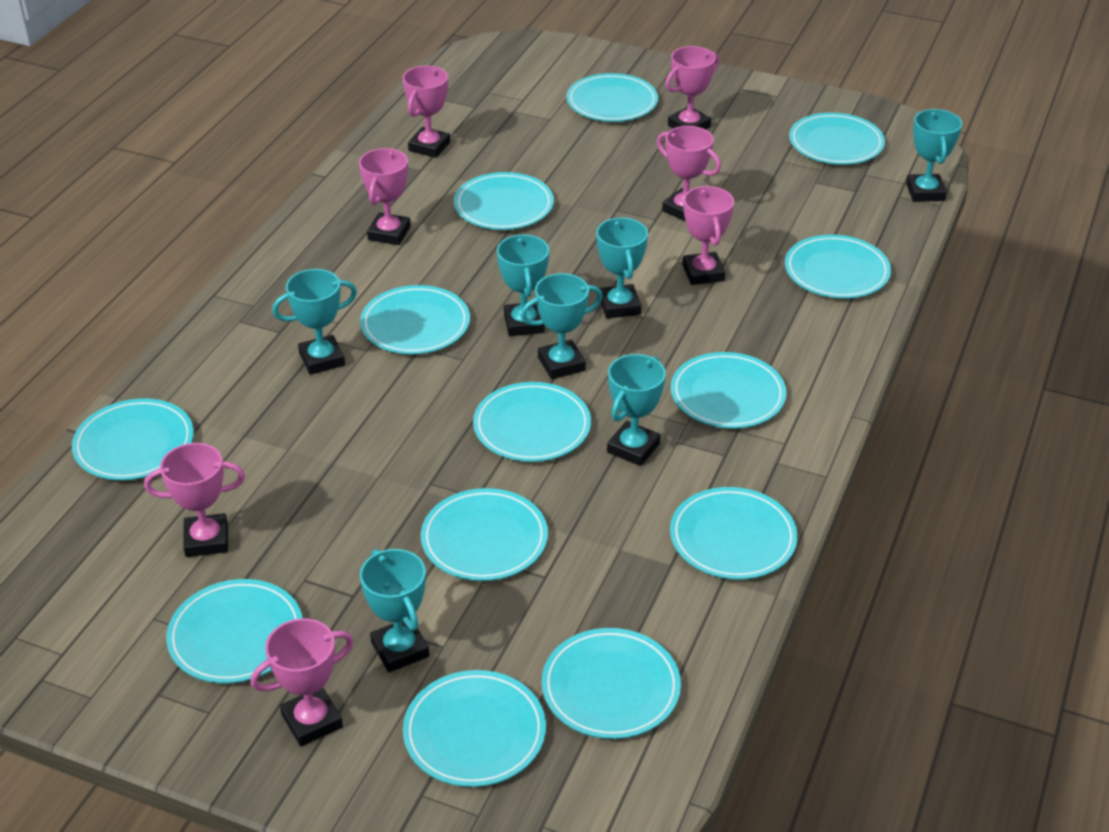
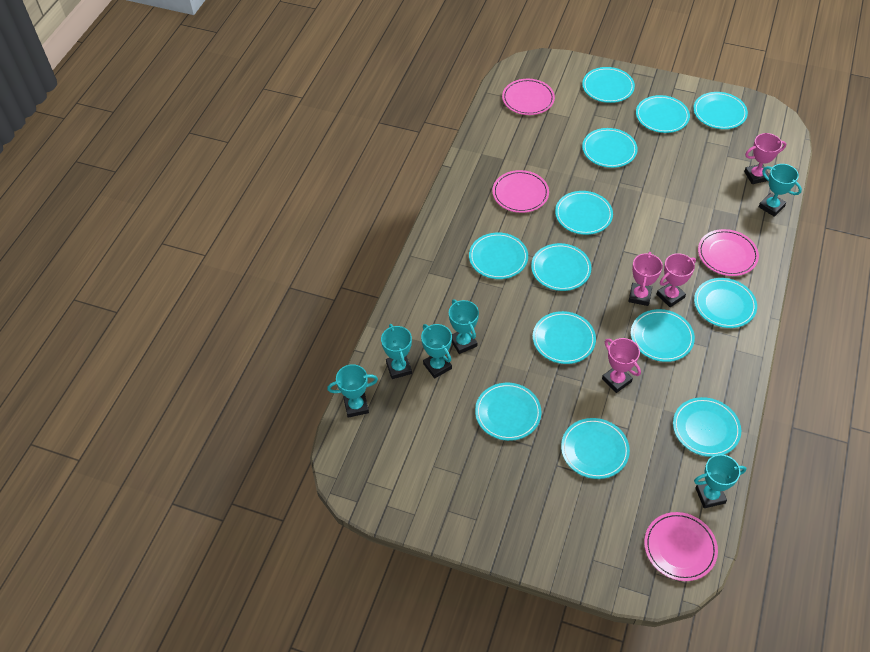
pink plate: none = 0 -> [492,170,549,213] [502,79,555,115] [644,512,718,581] [698,229,759,276] = 4
pink trophy: [144,443,245,557] [251,618,354,746] [359,148,411,245] [403,66,450,158] [657,126,721,222] [665,46,719,130] [682,186,734,285] = 7 -> [602,338,641,393] [628,252,663,306] [656,253,696,307] [744,133,786,184] = 4
turquoise trophy: [272,269,357,375] [360,549,429,672] [497,234,549,336] [521,273,603,379] [596,218,648,319] [607,354,666,466] [906,109,962,202] = 7 -> [327,364,378,418] [381,324,412,379] [421,324,452,378] [449,300,479,354] [694,454,747,508] [759,164,802,217] = 6

